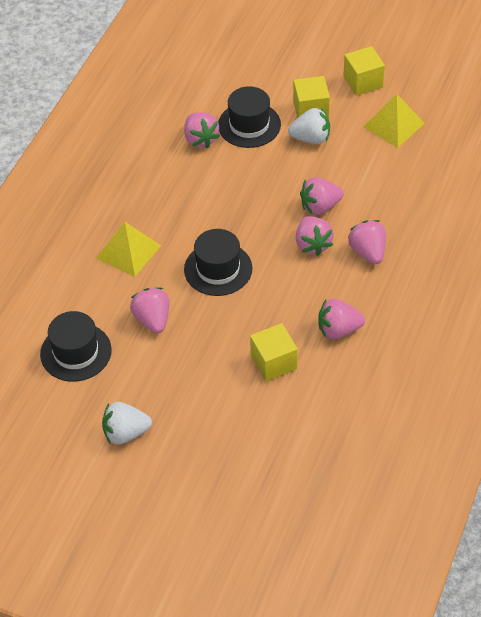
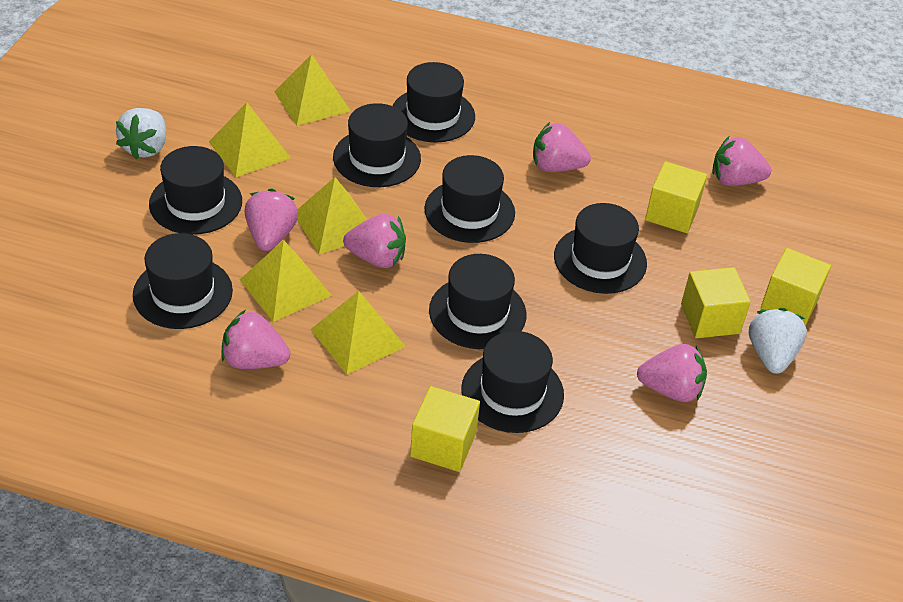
black hat: [40,311,112,382] [184,229,252,296] [218,86,281,148] = 3 -> [133,233,233,329] [149,146,242,235] [333,103,421,187] [393,62,475,143] [424,155,515,243] [429,254,527,349] [461,331,564,433] [554,203,647,294] = 8
yellow cube: [250,323,298,381] [293,76,330,119] [343,46,385,96] = 3 -> [410,386,480,472] [645,161,707,233] [681,267,751,338] [761,248,831,326] = 4
yellow pyramid: [97,222,161,277] [364,94,425,147] = 2 -> [209,102,291,177] [240,240,332,322] [274,54,351,126] [297,177,367,254] [310,291,406,375] = 5

